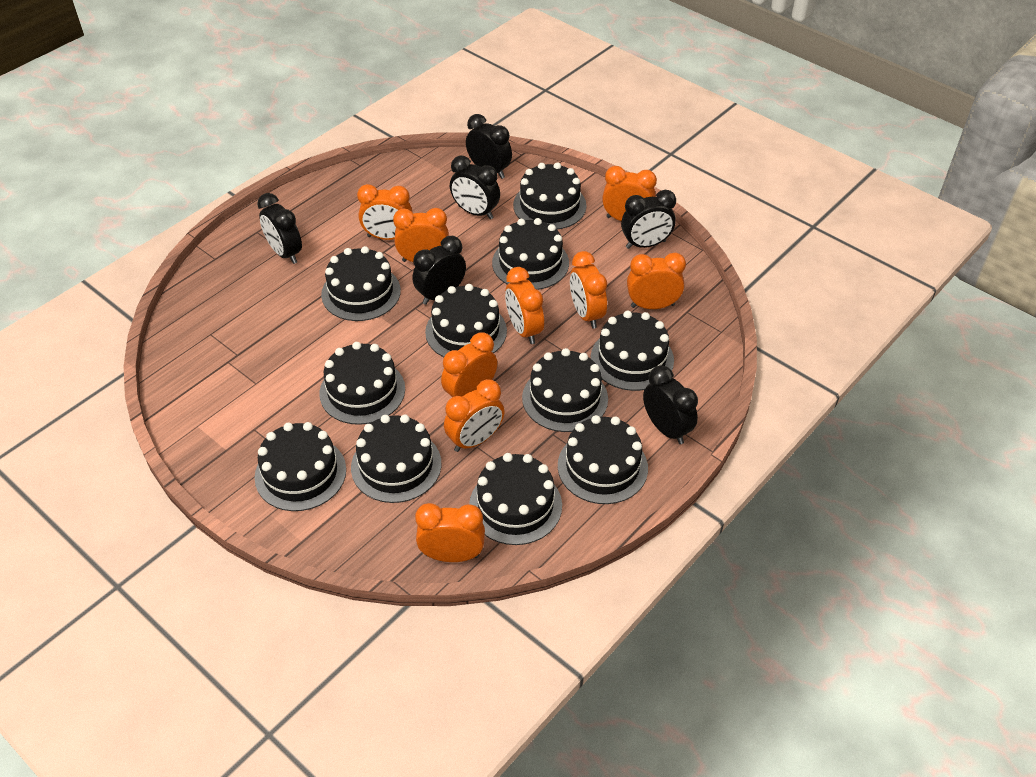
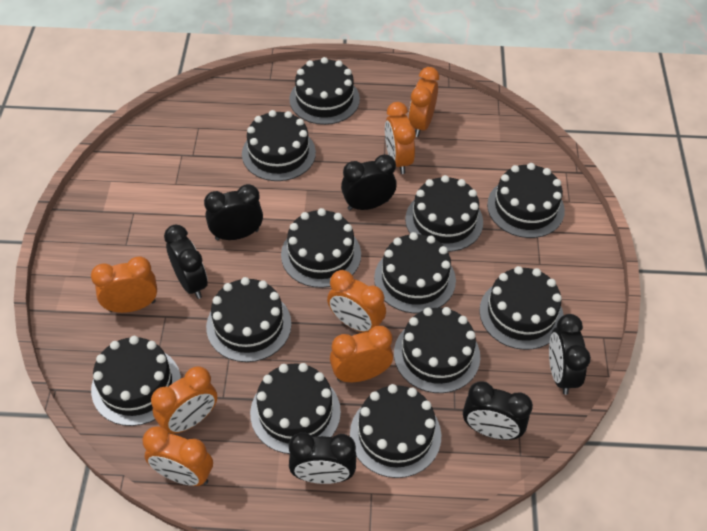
black cake: [255,422,346,511] [319,342,405,425] [321,246,401,321] [351,415,441,503] [425,284,507,357] [469,453,562,545] [492,218,569,290] [513,162,586,230] [522,348,608,432] [558,415,648,504] [591,311,674,391] = 11 -> [91,336,181,426] [206,277,291,362] [242,110,316,181] [250,363,341,454] [281,208,361,288] [289,57,360,125] [350,384,441,478] [374,232,456,313] [394,307,480,393] [405,175,483,252] [479,266,564,350] [487,163,565,238] = 12
orange clock: [357,184,413,240] [393,208,449,262] [415,503,485,562] [441,332,497,397] [444,379,505,452] [505,267,544,344] [570,251,607,329] [602,166,657,221] [627,252,686,309] = 9 -> [91,257,157,313] [143,426,213,486] [151,366,217,434] [327,270,386,333] [330,326,393,382] [385,102,416,174] [408,67,439,137] = 7

